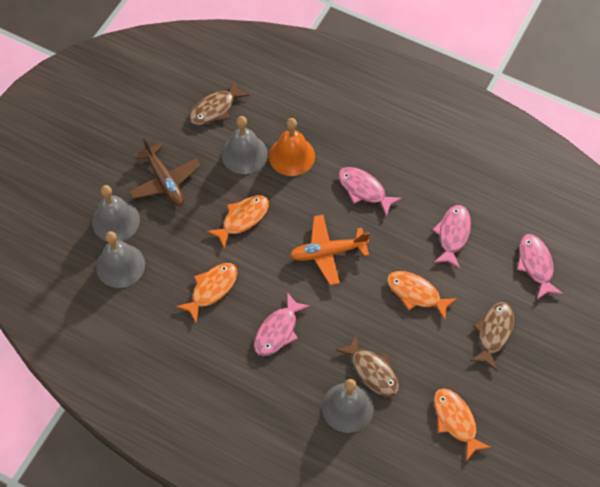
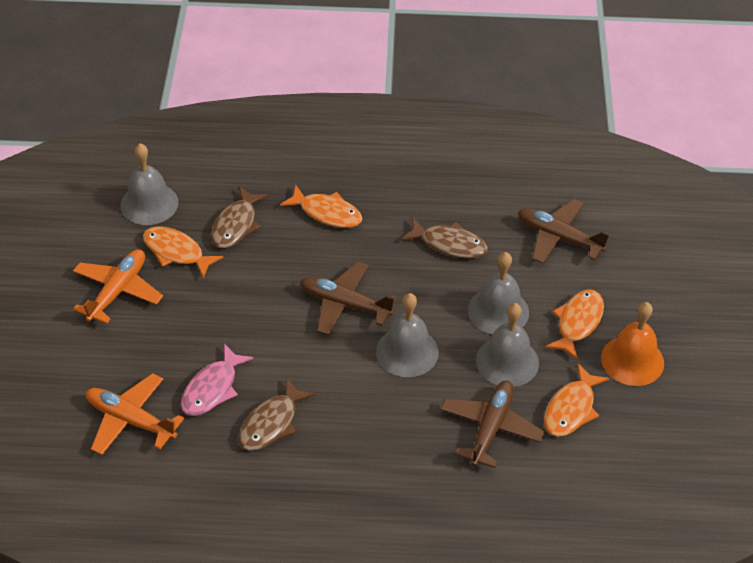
brown plane: [129,138,200,206] = 1 -> [300,261,397,335] [440,381,545,468] [518,199,611,263] = 3
orange plane: [289,215,370,285] = 1 -> [73,249,163,324] [86,373,184,455] = 2
pink fish: [254,292,310,357] [338,167,402,217] [433,205,471,269] [517,234,563,299] = 4 -> [181,344,254,416] = 1

